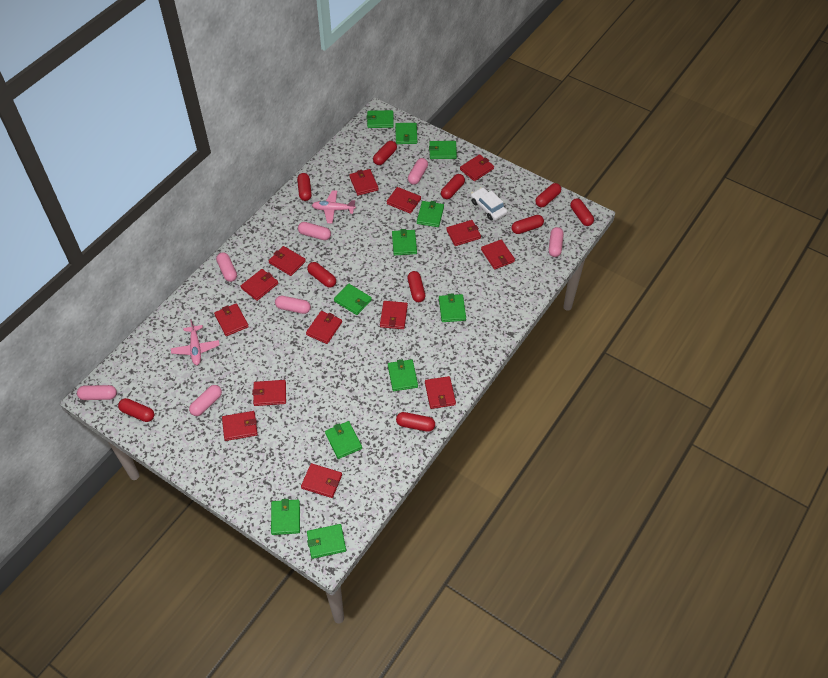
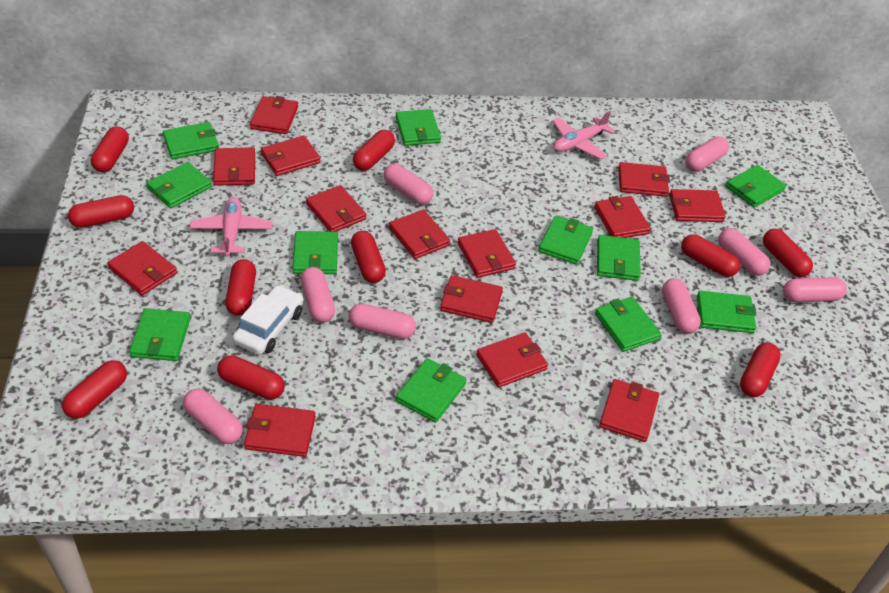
pink capsule: [77,385,117,400] [189,385,222,416] [216,252,237,282] [275,296,311,314] [298,222,331,240] [408,158,428,185] [549,227,564,257] = 7 -> [183,389,243,444] [300,267,335,323] [349,304,416,339] [384,164,433,205] [662,278,701,334] [685,136,729,172] [718,228,770,276] [783,277,847,303] = 8

